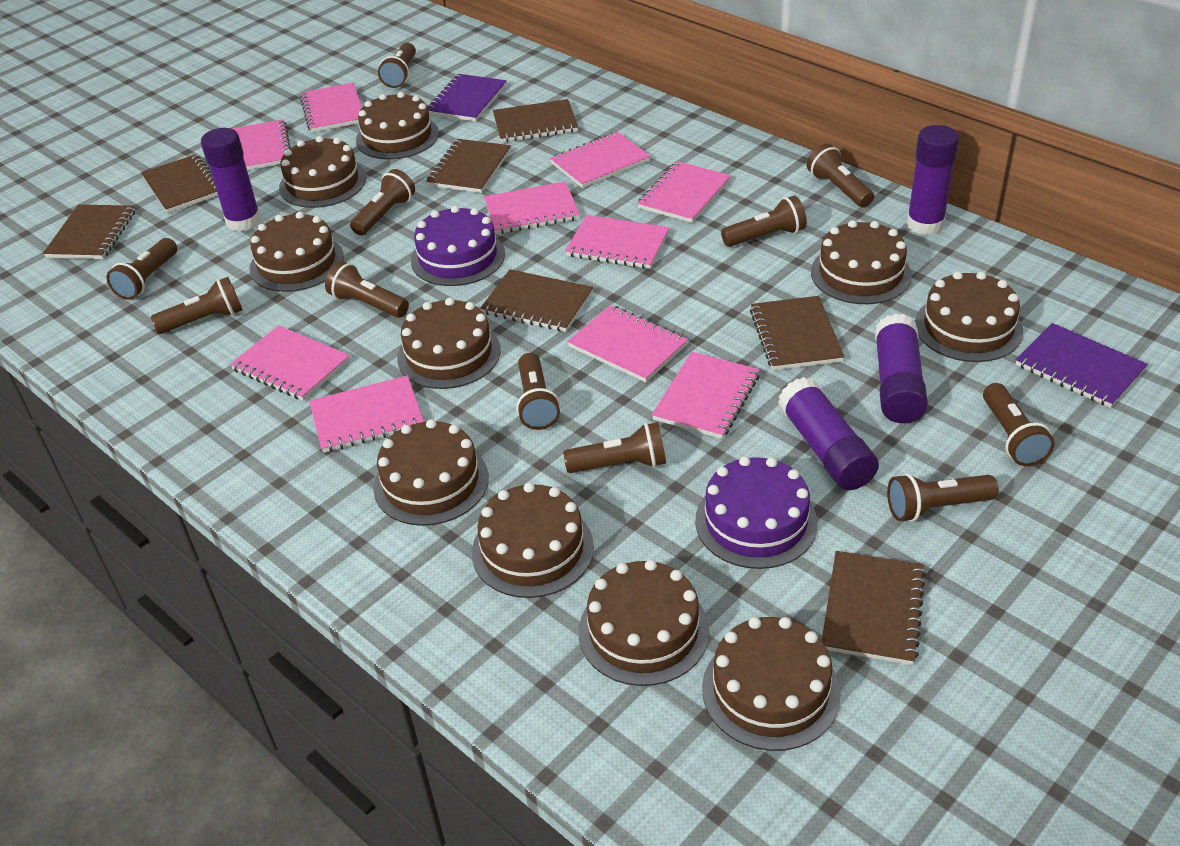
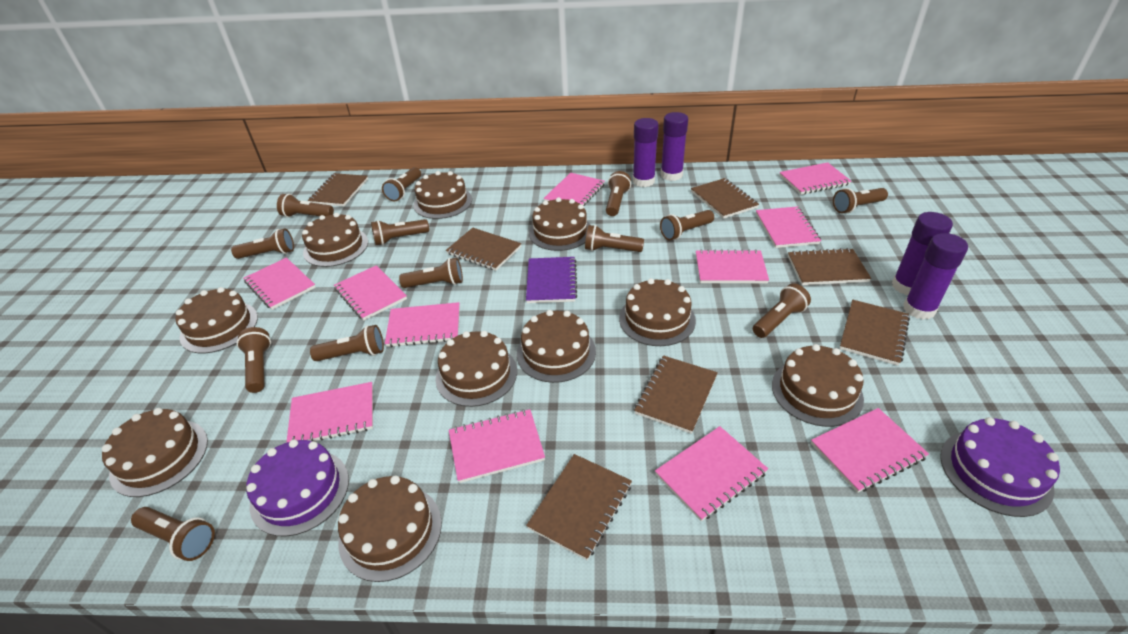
brown flashlight: [106,238,177,300] [151,277,243,334] [325,261,409,318] [350,169,415,235] [378,42,416,88] [516,353,560,430] [563,422,666,473] [721,196,807,247] [807,144,874,208] [887,473,999,522] [983,383,1055,466] = 11 -> [131,507,215,561] [231,228,294,259] [237,327,271,393] [277,194,334,217] [310,325,384,361] [371,219,429,245] [382,167,421,201] [399,258,463,288] [585,225,644,252] [606,171,631,216] [660,210,714,240] [753,284,811,338] [833,188,888,213] = 13
pink notebook: [230,325,350,401] [232,119,291,170] [300,82,362,132] [309,376,424,453] [484,181,580,234] [550,132,651,188] [565,215,670,269] [567,305,688,382] [637,161,731,223] [652,352,760,439] = 10 -> [244,258,316,310] [286,382,373,443] [334,265,407,320] [385,302,460,347] [449,409,545,483] [544,173,605,206] [655,426,768,521] [696,249,769,283] [756,206,821,248] [779,162,851,195] [811,408,929,493] = 11
purple notebook: [427,74,507,122] [1016,323,1148,408] = 2 -> [526,257,577,303] = 1

